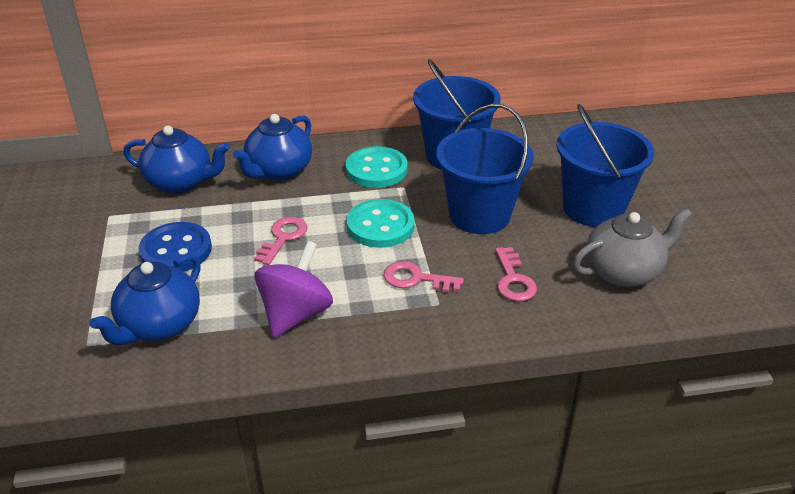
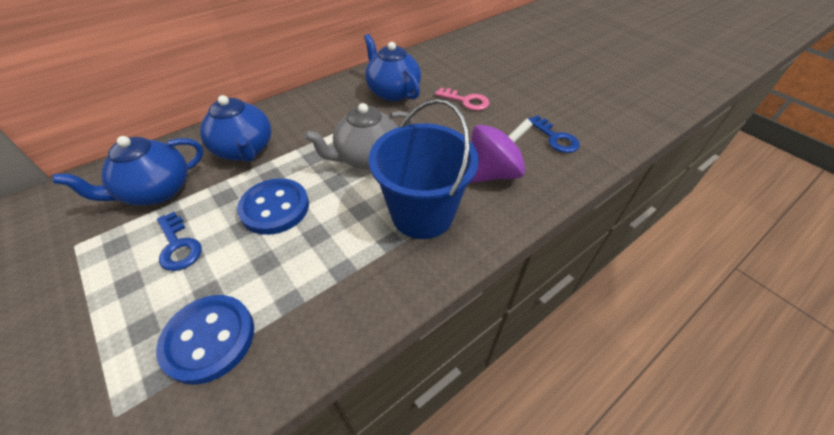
blue bucket: [413,59,501,170] [436,104,534,234] [557,104,654,227] = 3 -> [368,99,479,239] = 1
blue button: [138,222,212,272] = 1 -> [156,295,254,384] [237,178,309,235] = 2
blue key: none = 0 -> [157,212,201,271] [528,115,580,153] = 2
pink key: [254,217,307,265] [384,261,464,292] [495,247,537,301] = 3 -> [435,88,490,111] = 1
turquoise button: [346,146,408,188] [347,199,415,248] = 2 -> none = 0

